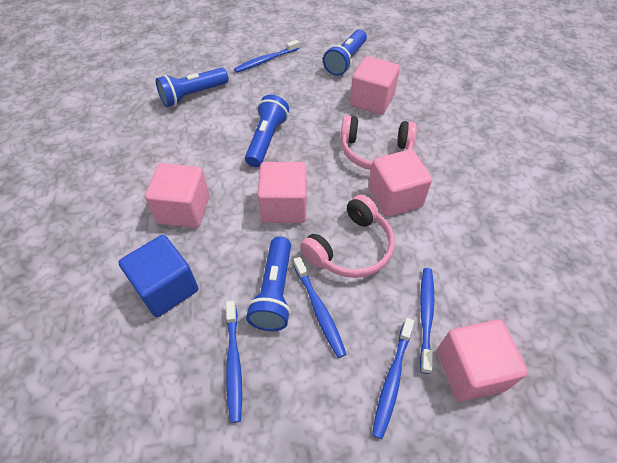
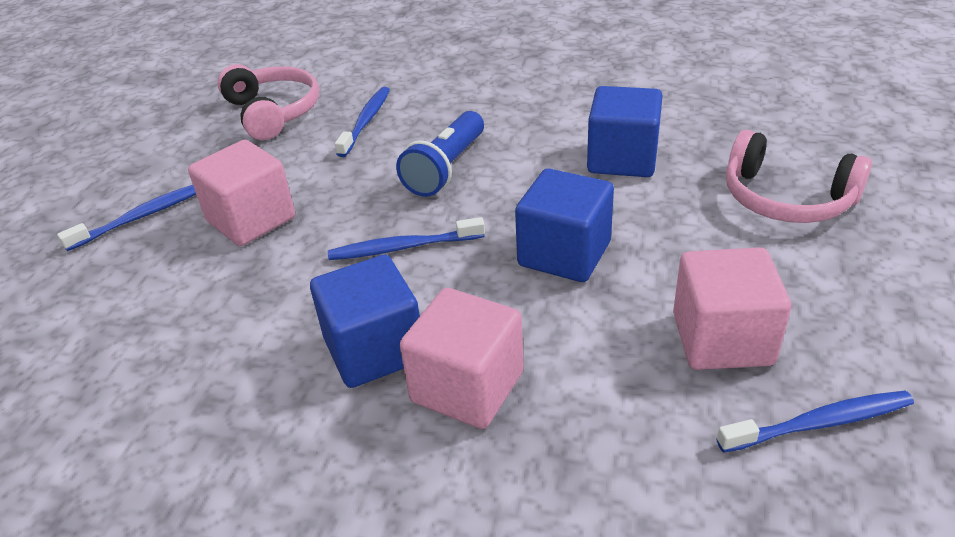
blue cube: [118,235,198,317] = 1 -> [310,255,420,388] [515,168,614,282] [587,86,663,177] = 3
blue flashlight: [156,68,229,107] [245,95,289,167] [246,236,291,331] [323,29,367,76] = 4 -> [396,111,484,197] = 1
blue toothbrush: [226,301,242,423] [234,40,299,73] [294,257,346,358] [372,318,414,439] [420,268,434,374] = 5 -> [57,185,196,251] [328,217,485,260] [335,87,390,157] [716,391,914,453] = 4
pink cube: [145,163,210,228] [257,162,306,223] [350,56,400,115] [368,149,432,217] [437,319,528,402] = 5 -> [188,140,295,246] [400,288,524,429] [673,247,791,370] = 3

